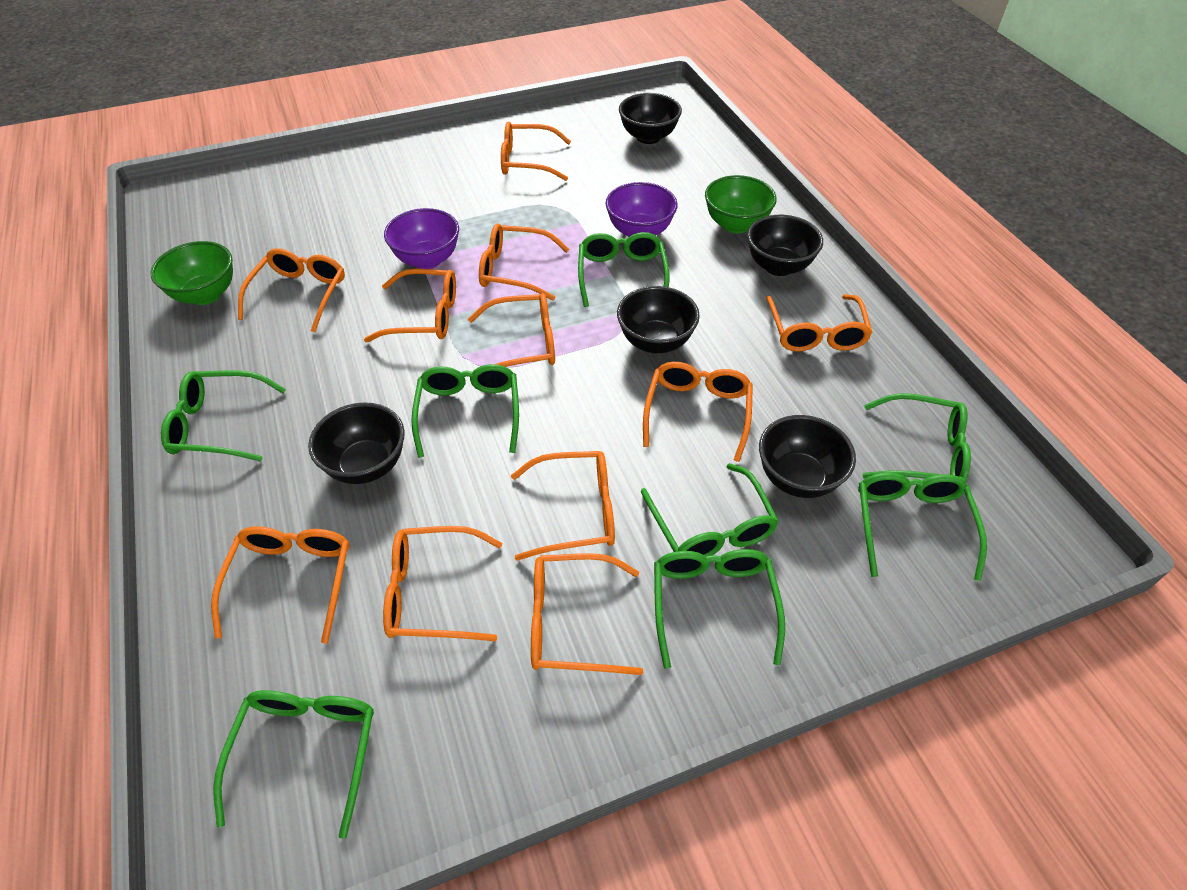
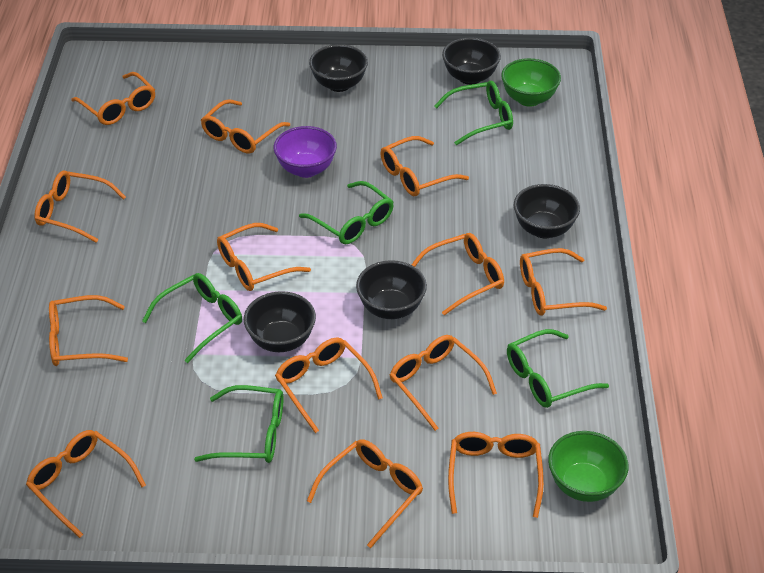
green glasses: [161,370,286,461] [213,690,374,839] [411,364,519,458] [578,232,670,307] [641,463,779,557] [654,549,785,669] [858,473,987,581] [862,393,971,482] = 8 -> [142,273,242,363] [194,385,283,463] [299,181,394,244] [434,81,513,145] [507,329,609,408] = 5
orange glasses: [211,526,349,644] [238,248,345,332] [364,269,456,343] [383,526,502,641] [468,293,555,367] [479,223,569,301] [501,122,571,181] [511,451,615,561] [531,553,643,675] [643,362,753,462] [766,294,873,352] = 11 -> [26,430,146,538] [34,171,126,243] [49,295,128,366] [71,72,155,125] [201,99,290,154] [217,223,311,291] [275,337,383,433] [307,439,423,548] [380,136,469,196] [390,335,497,431] [411,233,504,315] [448,432,544,518] [520,248,607,316] = 13
purple bowl: [384,208,459,269] [606,182,678,237] = 2 -> [274,126,337,178] = 1

